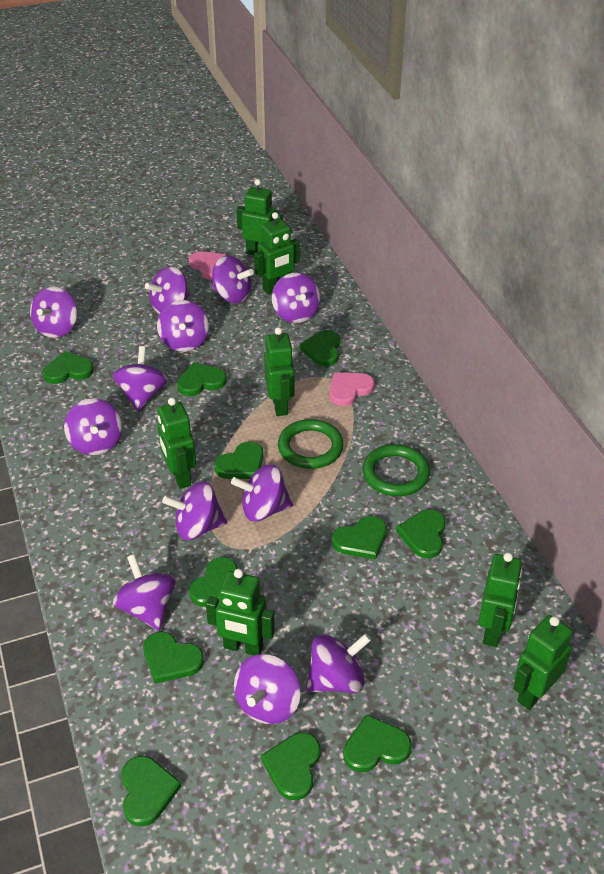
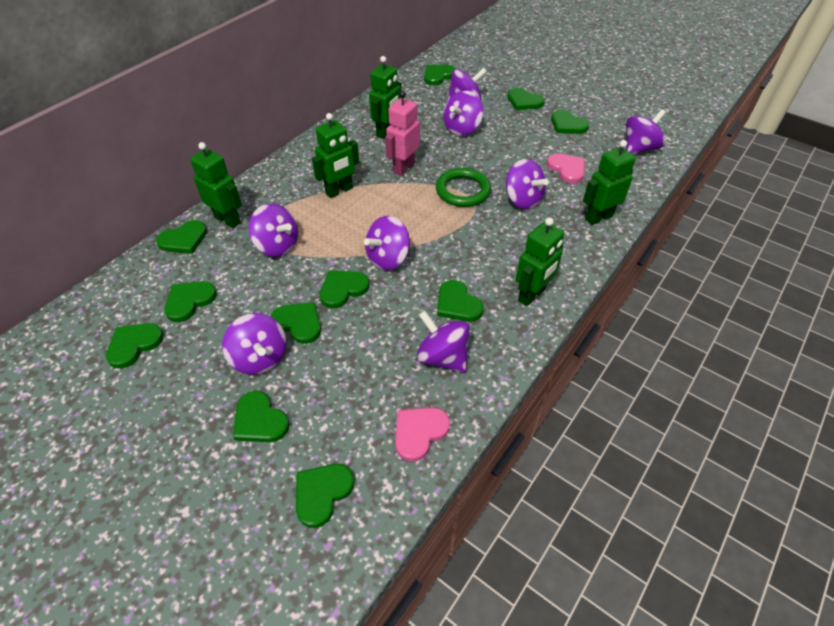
green ring: [278,419,344,469] [362,444,430,496] = 2 -> [436,168,491,207] = 1
green robot: [158,398,196,489] [206,569,275,656] [237,179,283,255] [254,212,299,294] [264,327,295,416] [478,552,522,647] [513,615,573,710] = 7 -> [190,142,242,228] [312,113,359,198] [369,56,401,139] [516,217,564,306] [583,140,636,225] = 5
pink robot: none = 0 -> [385,91,420,176] = 1
purple spinning top: [30,287,77,338] [64,398,122,455] [113,346,167,412] [113,554,176,631] [145,266,190,314] [157,300,209,352] [162,481,227,540] [212,256,254,303] [231,464,293,522] [234,654,301,724] [272,273,320,323] [306,633,371,693] = 12 -> [222,313,286,375] [248,204,298,257] [364,216,410,270] [417,310,470,373] [443,91,483,136] [447,68,487,101] [506,159,549,209] [626,109,666,154] = 8

